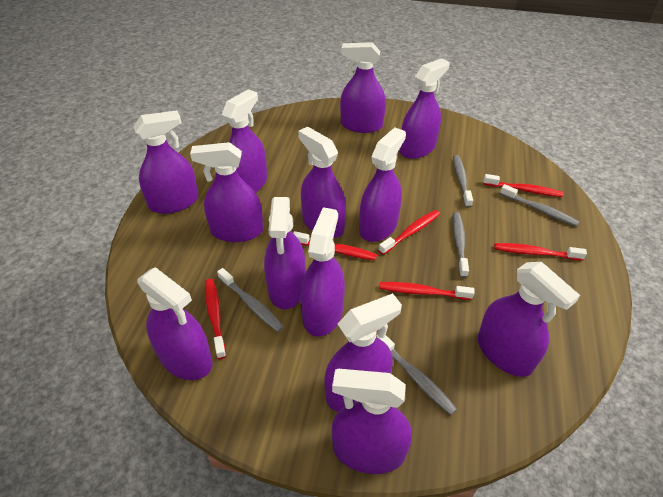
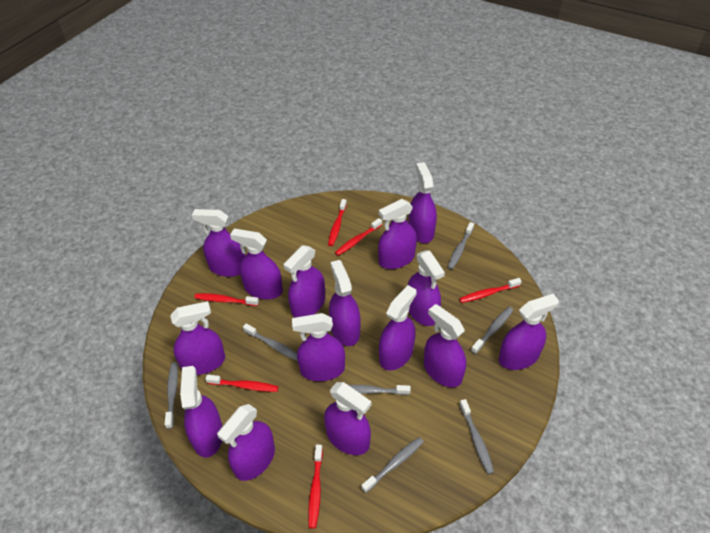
grey toothbrush: [217,268,284,332] [376,335,457,415] [452,212,469,278] [453,155,473,208] [500,184,579,226] = 5 -> [165,362,178,429] [243,323,298,361] [349,385,411,395] [361,437,424,493] [448,222,474,269] [459,399,494,474] [471,307,513,354] = 7
purple spray bottle: [133,110,199,214] [137,267,213,380] [190,142,263,242] [222,89,267,193] [264,197,306,309] [298,127,346,238] [300,207,345,337] [325,293,402,412] [332,369,412,474] [340,42,386,133] [359,128,406,242] [399,58,449,159] [478,262,580,377] = 13 -> [170,301,225,375] [180,366,223,457] [192,209,246,277] [217,404,275,481] [230,229,283,299] [284,245,325,317] [292,313,345,381] [324,382,372,455] [329,260,361,346] [378,199,417,269] [379,285,417,371] [408,250,445,326] [409,162,437,243] [424,304,466,387] [499,294,559,370] = 15

